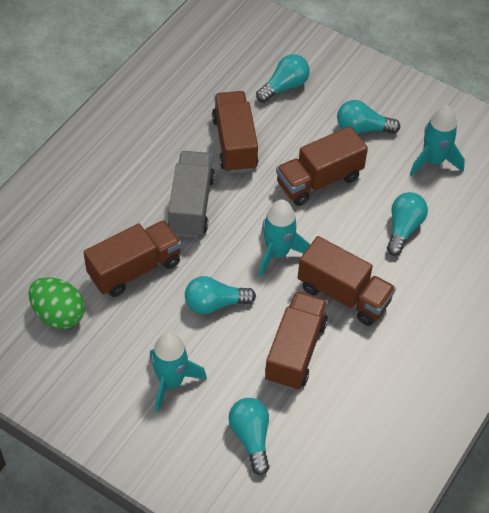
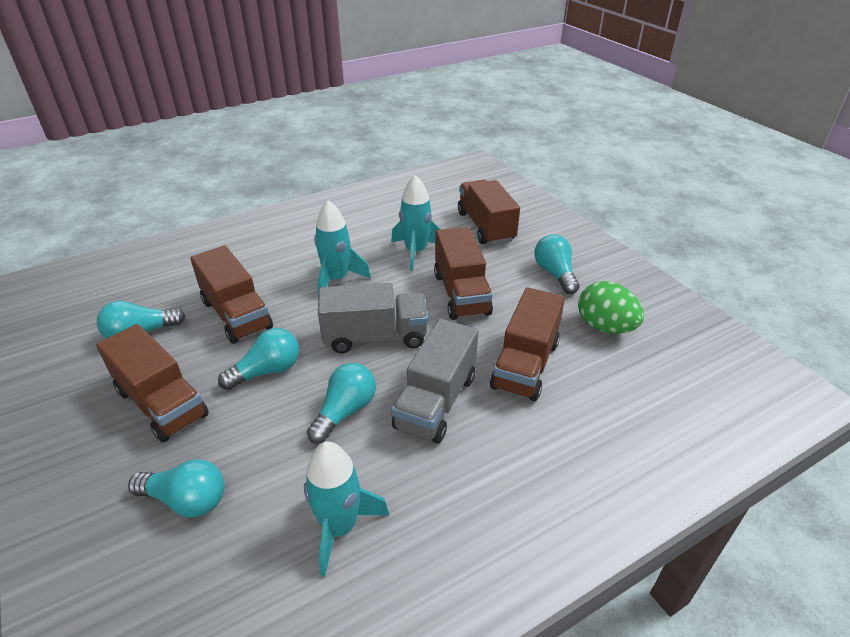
grey truck: [168,151,215,238] = 1 -> [318,283,428,353] [392,319,478,443] = 2

